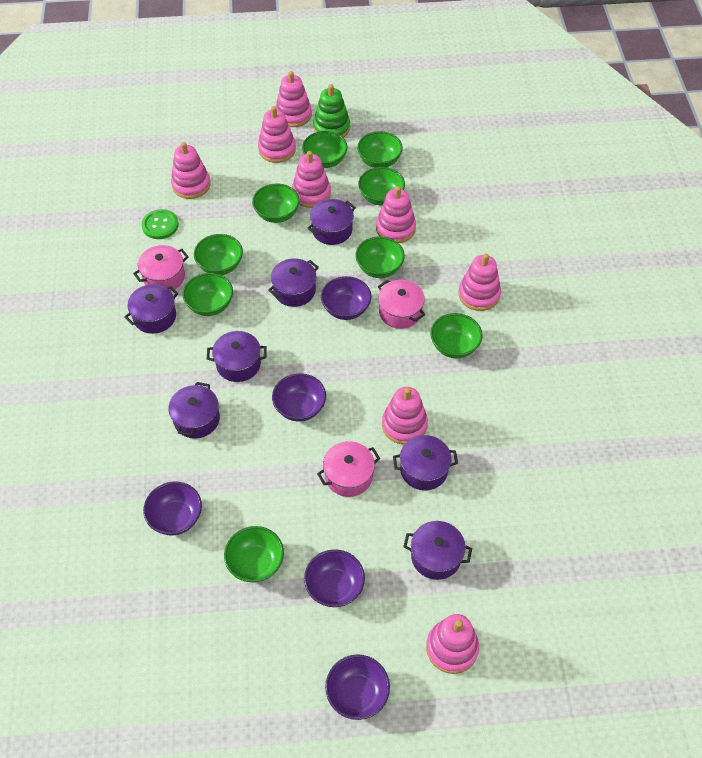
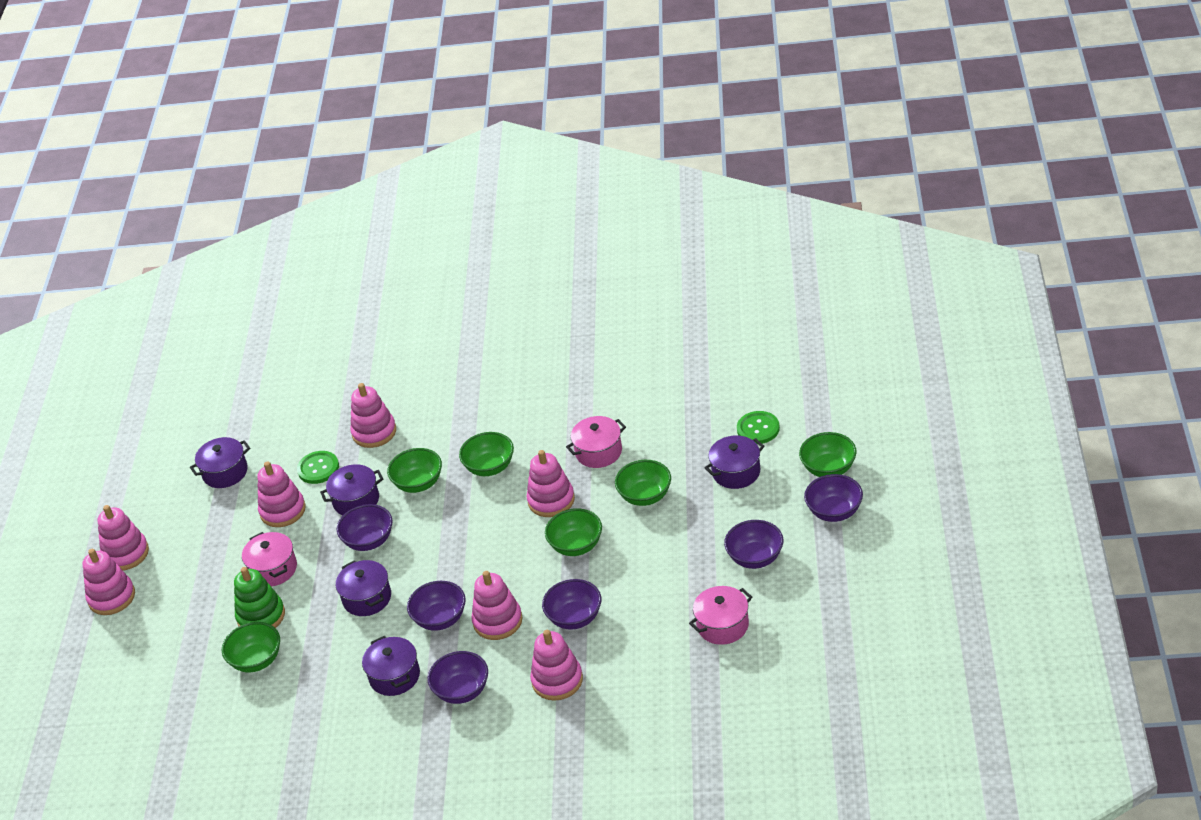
green bowl: [182,273,233,316] [194,234,243,275] [224,526,284,583] [252,184,300,223] [302,131,348,168] [355,236,405,278] [357,131,403,168] [358,167,405,205] [430,313,483,358] = 9 -> [222,622,280,672] [387,448,442,493] [459,432,514,476] [545,508,602,556] [615,460,671,506] [799,432,856,477] = 6
green button: [141,209,179,239] = 1 -> [297,451,339,484] [737,411,780,444] = 2
pink stacking toy: [171,142,210,199] [258,106,296,163] [276,71,312,127] [292,151,331,208] [376,186,416,243] [382,387,428,445] [426,614,479,674] [458,254,501,311] = 8 -> [82,549,135,615] [97,505,149,571] [257,461,306,527] [350,383,396,448] [471,571,522,640] [526,450,575,517] [530,630,583,701] = 7
purple bowl: [143,482,202,535] [272,373,326,422] [304,549,365,607] [321,276,372,320] [325,654,390,720] = 5 -> [337,504,393,551] [407,581,466,631] [428,651,488,704] [542,579,601,630] [724,520,784,569] [804,474,863,522] = 6
purple pot: [124,284,178,334] [168,382,220,439] [207,331,267,382] [268,258,319,307] [308,199,356,245] [393,435,458,490] [403,521,472,580] = 7 -> [190,437,250,488] [320,464,383,515] [336,560,391,616] [362,636,420,696] [704,436,765,489] = 5

